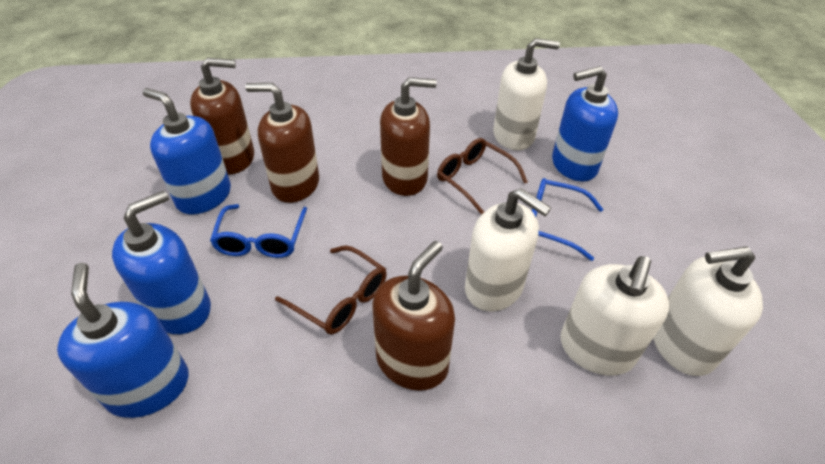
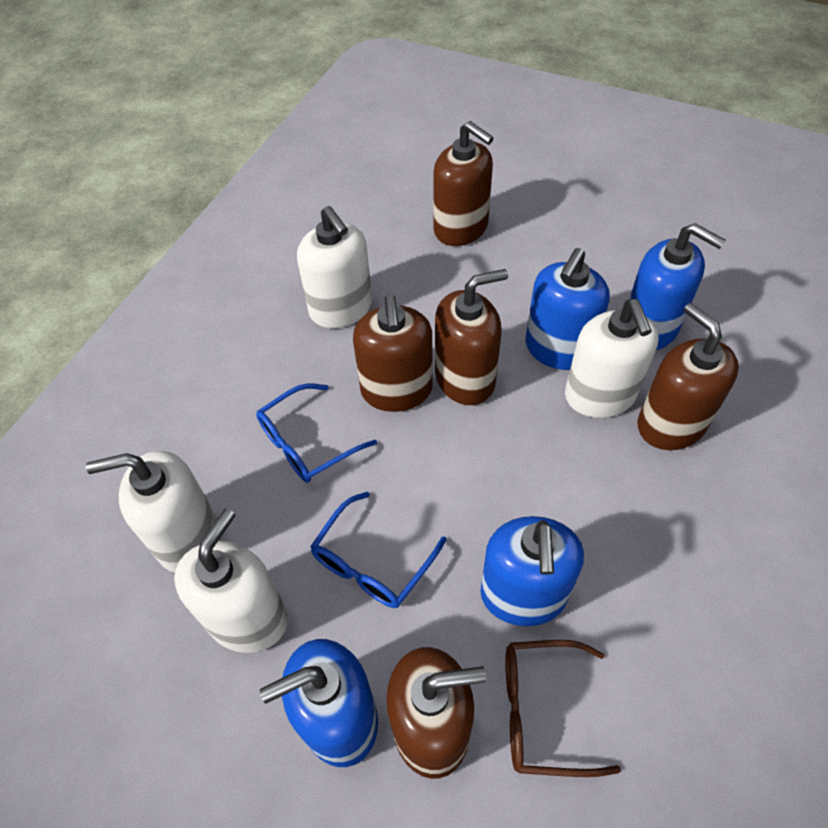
brown glasses: [275,246,387,335] [437,138,528,215] = 2 -> [505,640,621,777] = 1
brown soap dispenser: [190,58,254,175] [245,83,319,203] [372,241,455,391] [380,77,437,196] = 4 -> [353,294,433,412] [386,647,486,779] [433,121,494,246] [435,269,508,405] [638,303,739,450] = 5

